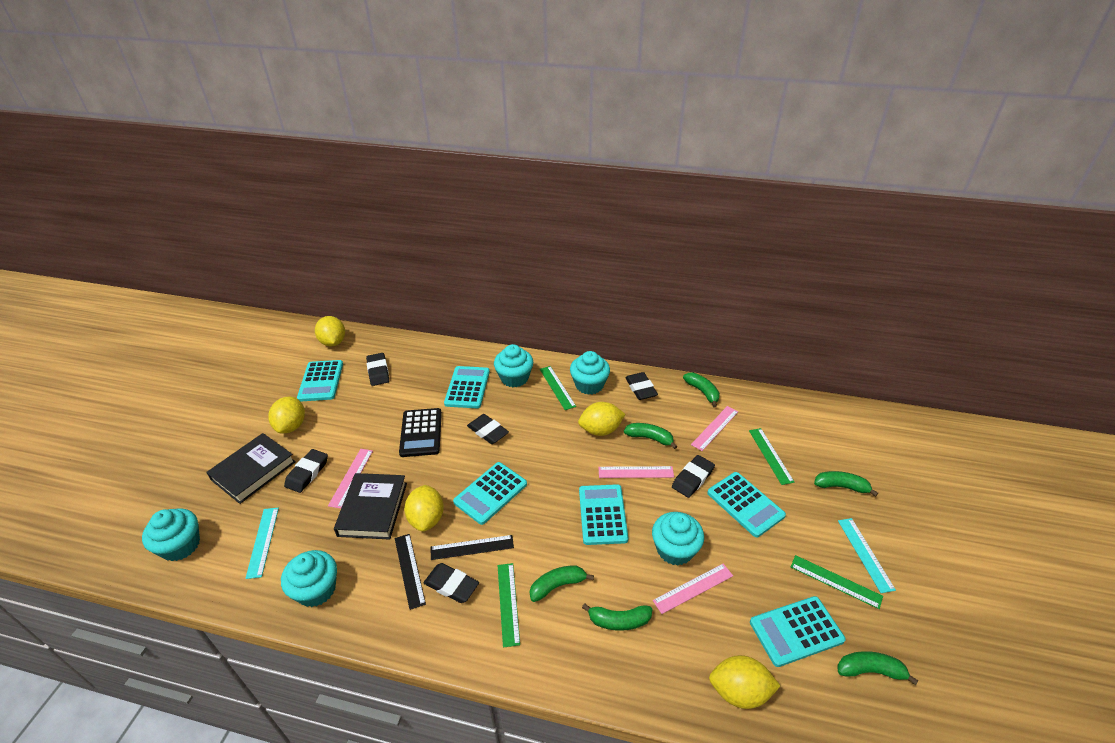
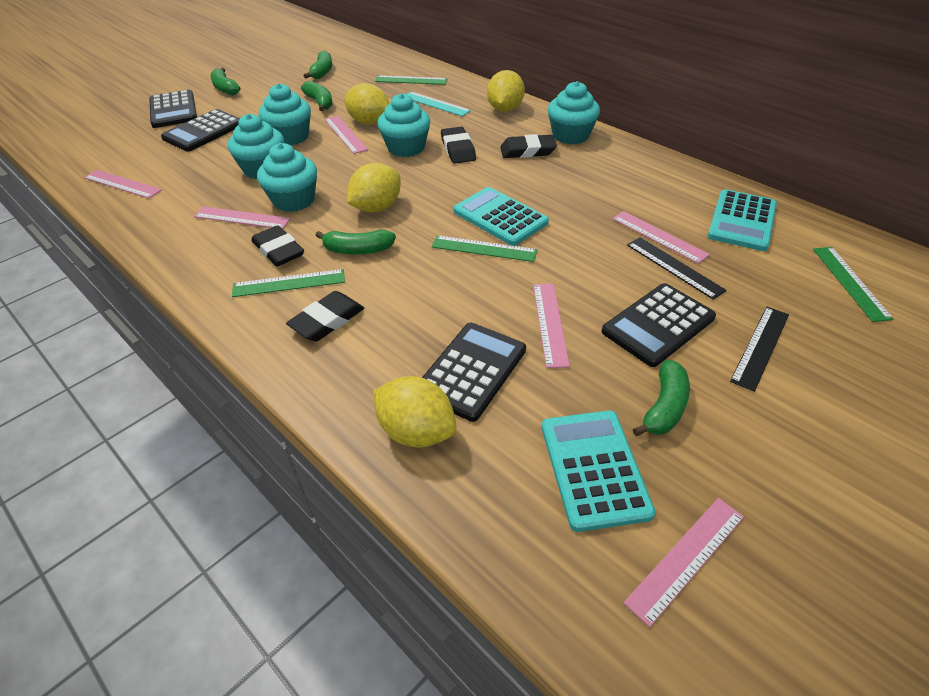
black book: [206,433,296,504] [334,473,407,540] = 2 -> none = 0
black calculator: [399,408,442,457] = 1 -> [149,90,197,128] [161,109,240,152] [422,323,526,422] [601,283,716,367] = 4
black eraser: [284,449,328,493] [366,353,389,386] [424,563,479,603] [467,414,509,444] [625,372,658,400] [672,455,715,498] = 6 -> [251,225,304,266] [286,291,364,341] [441,127,476,164] [500,134,557,158] = 4
green banana: [530,565,594,602] [582,603,653,631] [624,423,678,449] [683,373,720,407] [814,471,878,497] [837,651,919,685] = 6 -> [211,68,240,95] [301,81,333,111] [304,51,332,79] [315,229,396,254] [633,360,690,436] = 5
pink ruler: [328,449,373,509] [598,466,674,478] [653,564,733,614] [691,406,738,451] = 4 -> [84,170,162,199] [194,206,290,229] [325,116,368,154] [533,284,570,368] [612,211,710,264] [624,498,744,627] = 6
turquoise calculator: [297,360,343,401] [444,366,490,408] [453,462,527,525] [579,484,628,545] [707,472,786,537] [750,596,846,667] = 6 -> [453,187,549,246] [542,410,655,532] [708,189,777,251] = 3
turquoise ruler: [245,508,279,579] [838,518,896,593] = 2 -> [407,92,471,116] = 1
yellow lemon: [268,397,305,434] [315,316,345,347] [404,485,444,532] [578,402,626,436] [709,655,780,709] = 5 -> [344,83,389,125] [347,163,401,212] [373,376,457,448] [487,70,525,112] = 4

